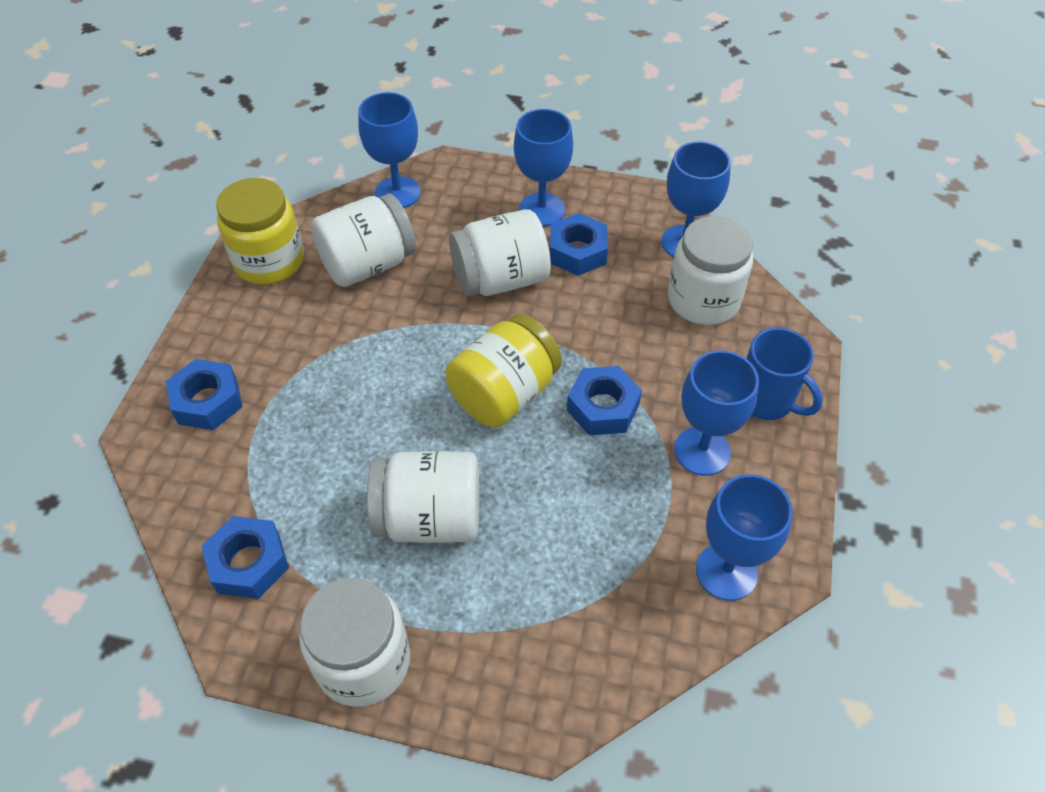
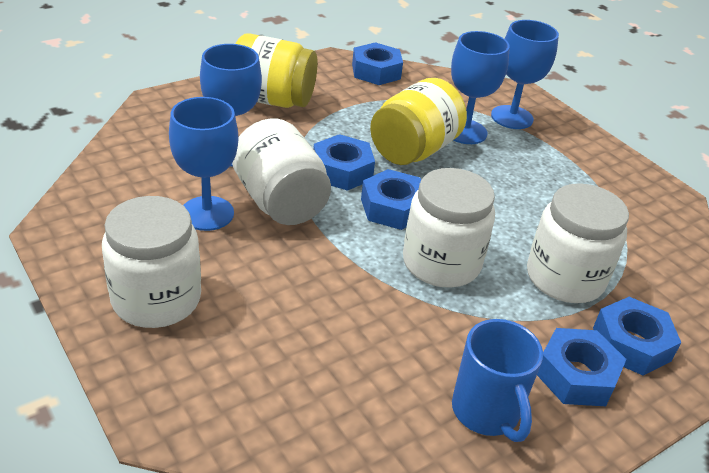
blue goblet: [359,92,421,208] [514,109,573,226] [662,141,731,257] [674,350,759,476] [696,474,793,601] = 5 -> [169,97,238,231] [200,44,262,166] [451,31,510,144] [491,20,559,129] = 4
blue nut: [166,359,243,430] [202,516,289,599] [550,213,608,276] [567,366,642,435] = 4 -> [314,134,375,191] [352,42,403,85] [361,169,421,230] [537,328,626,406] [593,297,681,376] = 5
white jar: [299,578,410,707] [311,194,416,287] [367,451,479,543] [449,209,551,296] [668,216,753,325] = 5 -> [102,196,201,328] [232,119,331,225] [403,168,495,288] [527,183,629,303] = 4

